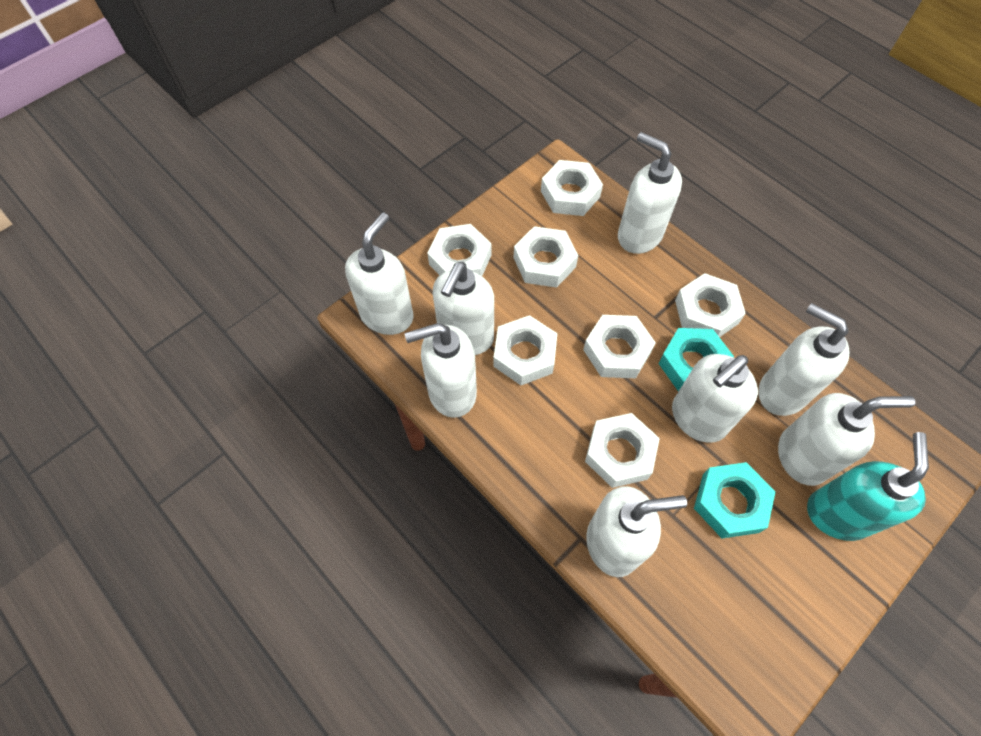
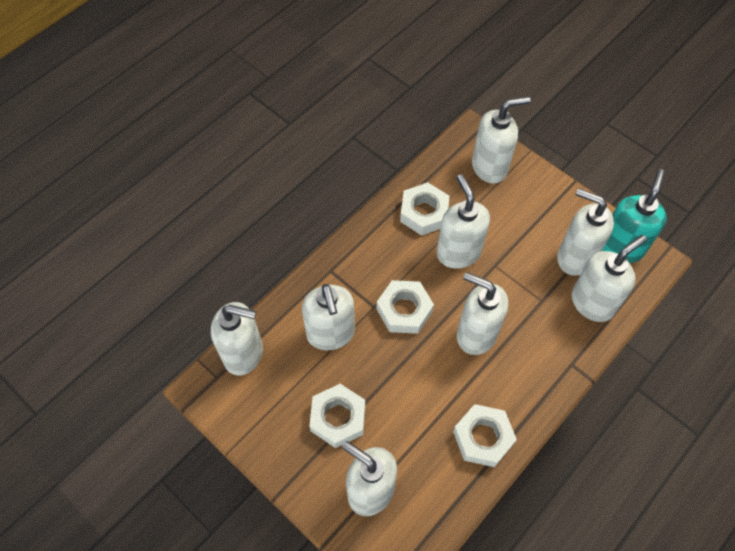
turquoise nut: [658,328,734,391] [694,462,776,538] = 2 -> none = 0
white nut: [428,224,491,276] [493,315,558,385] [514,226,578,288] [541,160,603,216] [583,315,656,378] [585,413,660,488] [675,273,746,337] = 7 -> [309,384,365,448] [377,280,434,334] [400,182,450,236] [453,404,517,467] = 4

